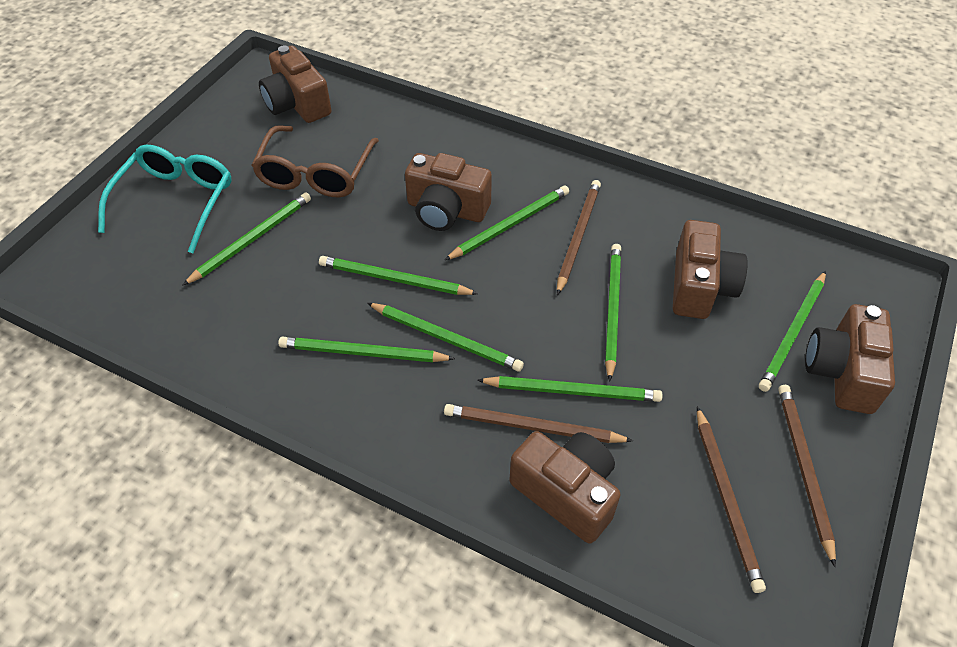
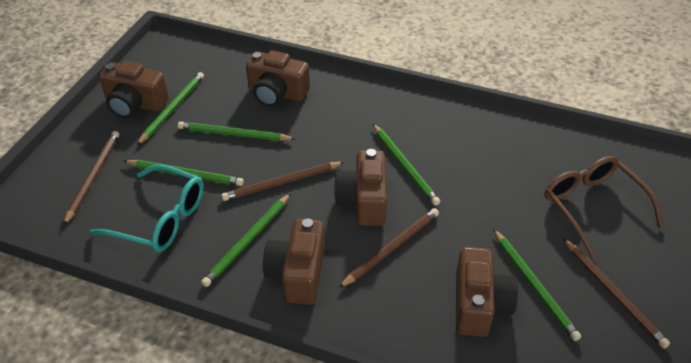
green pencil: [182,193,311,286] [278,337,455,362] [319,256,478,295] [367,303,524,372] [445,185,569,260] [477,376,663,402] [605,244,621,382] [759,271,826,392] = 8 -> [124,160,244,186] [137,72,204,145] [178,122,295,141] [201,193,291,287] [373,124,440,206] [493,229,581,341] = 6

